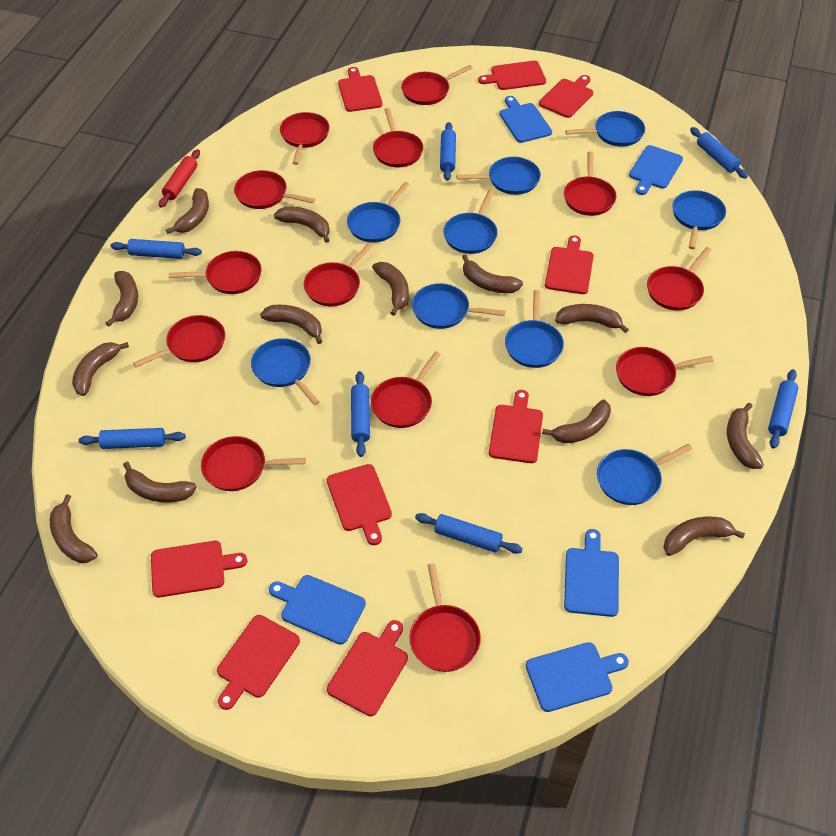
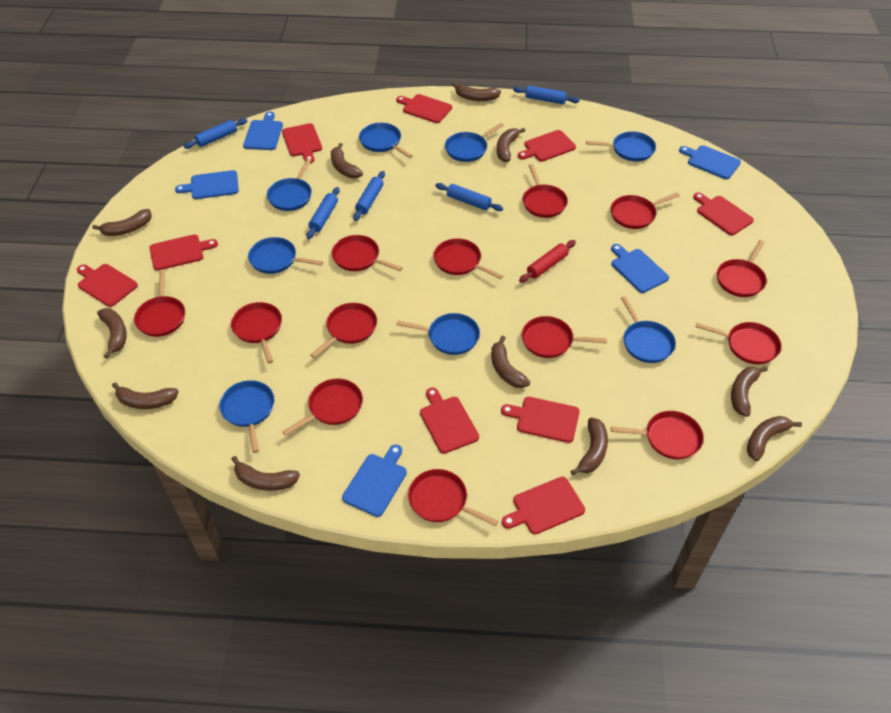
blue pan: [251,338,320,405] [347,182,410,243] [412,283,505,329] [443,189,498,254] [456,157,541,195] [505,290,564,368] [565,111,645,147] [597,444,693,505] [672,190,726,249] = 9 -> [219,380,274,453] [248,237,323,274] [267,158,312,211] [359,123,413,158] [396,313,480,355] [445,123,504,162] [586,131,656,161] [621,296,676,363] = 8
blue rolling pin: [78,428,186,449] [110,239,202,259] [351,371,370,457] [415,513,523,554] [440,122,456,181] [690,127,748,179] [768,369,798,449] = 7 -> [184,118,247,149] [307,187,340,239] [353,171,385,221] [435,183,503,211] [513,86,580,104] = 5
brown banana: [50,494,98,563] [72,342,129,396] [106,271,138,327] [123,462,197,503] [166,188,209,234] [260,305,322,344] [274,207,330,243] [372,262,409,316] [462,254,523,293] [542,400,611,443] [555,304,629,333] [663,517,745,556] [727,403,764,469] = 13 -> [92,209,152,236] [97,308,127,359] [112,382,179,409] [232,456,300,491] [331,143,363,178] [452,83,501,101] [491,336,530,388] [497,128,525,162] [571,417,608,475] [731,367,768,417] [747,416,802,461] = 11

